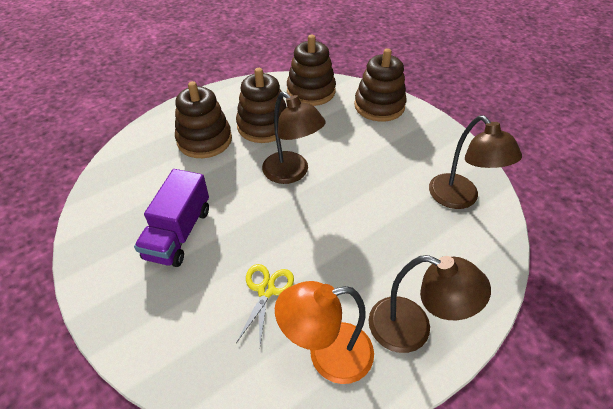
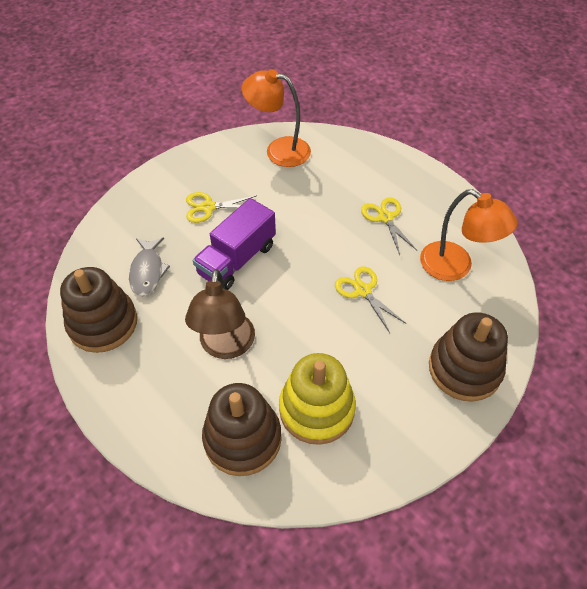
brown lamp: [262,91,326,184] [369,255,491,353] [429,116,522,209] = 3 -> [185,269,255,359] = 1
brown stacking toy: [175,81,232,158] [236,68,287,143] [287,35,336,106] [354,48,407,122] = 4 -> [60,267,137,353] [202,383,282,476] [429,312,508,402] = 3
grey fish: none = 0 -> [129,238,170,296] = 1
orange lamp: [275,281,374,384] = 1 -> [242,69,311,167] [420,189,518,281] = 2
yellow scissors: [236,264,294,345] = 1 -> [186,192,256,223] [335,266,407,333] [361,197,417,255] = 3
yellow stacking toy: none = 0 -> [279,353,356,445] = 1

